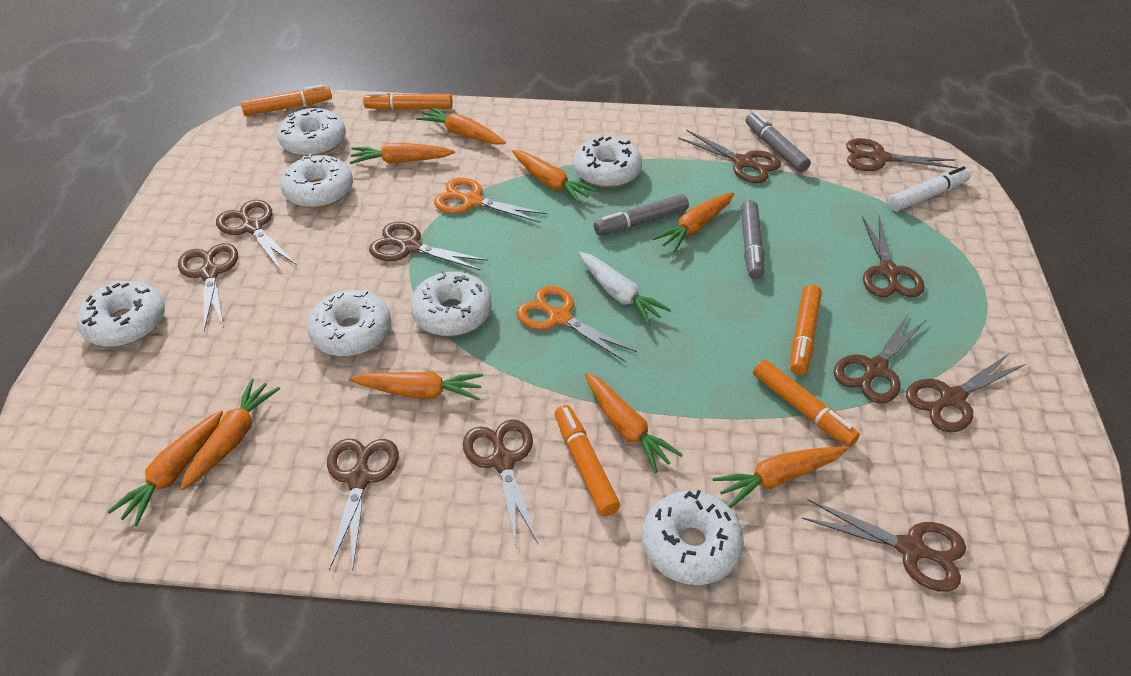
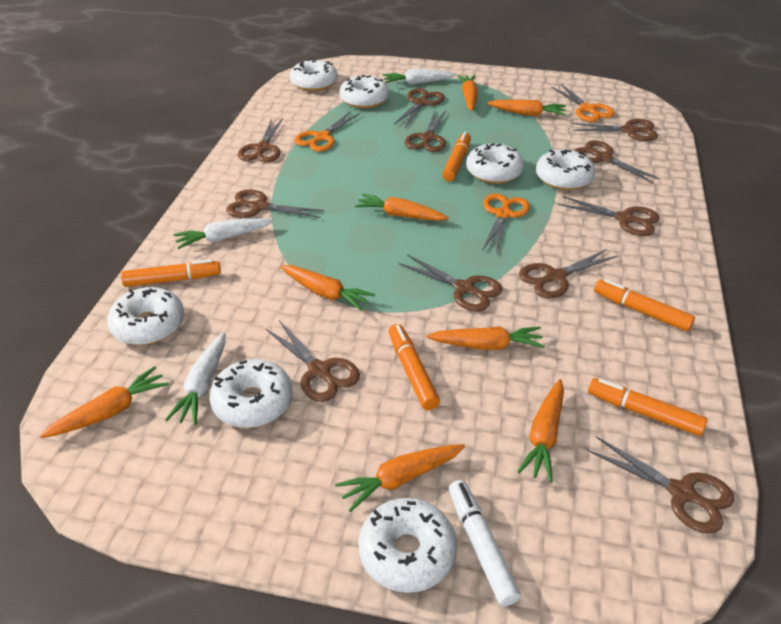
grey marker: [594,194,689,236] [741,200,764,280] [746,112,811,172] = 3 -> none = 0
orange carrot: [107,411,223,526] [180,378,280,490] [349,372,483,401] [350,143,455,164] [416,106,506,145] [512,150,597,204] [585,372,683,473] [652,192,734,253] [712,447,847,508] = 9 -> [40,366,169,438] [280,265,375,311] [335,444,465,512] [355,194,449,221] [427,326,545,350] [457,75,478,111] [487,100,566,116] [517,379,564,482] = 8
orange scissors: [434,178,547,223] [516,286,637,362] = 2 -> [294,111,360,152] [482,193,530,252] [552,84,615,122] = 3
white carrot: [579,252,671,325] = 1 -> [165,332,226,425] [173,218,273,249] [383,69,456,85] = 3

